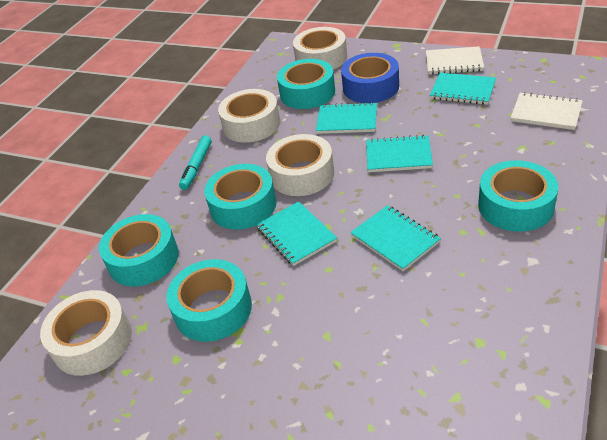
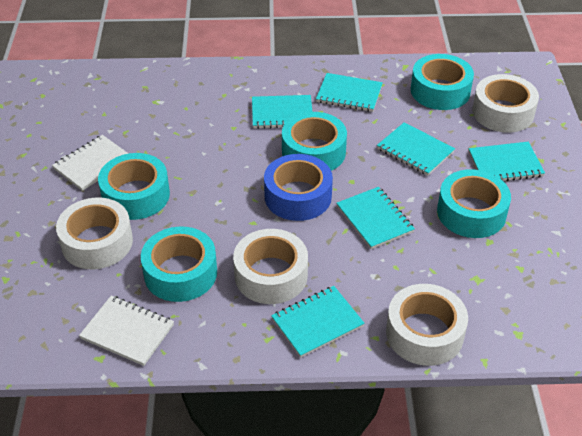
turquoise marker: [179,135,212,190] = 1 -> none = 0
turquoise notebook: [256,201,337,266] [316,102,377,134] [350,205,441,271] [366,135,433,172] [430,73,496,105] = 5 -> [252,95,312,129] [271,286,365,358] [316,73,383,112] [336,187,415,249] [377,122,455,176] [469,142,545,181] = 6

